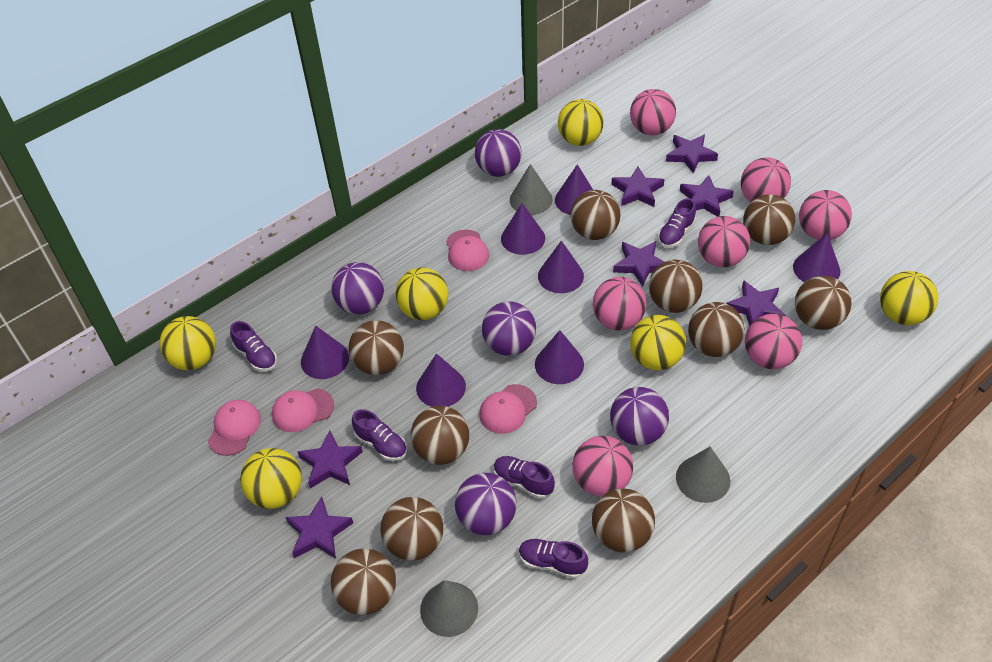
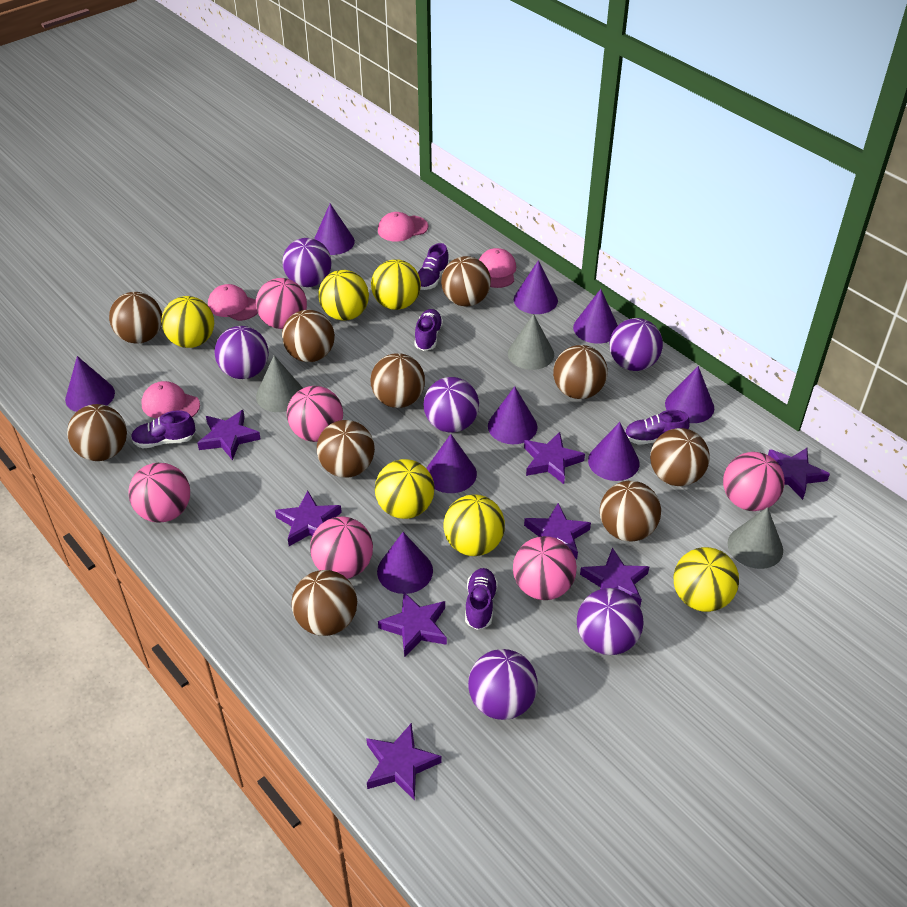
pink ball: [572,436,633,497] [593,277,647,331] [630,89,676,135] [698,216,750,267] [741,157,791,202] [745,314,802,369] [799,190,852,240] = 7 -> [128,463,190,523] [256,278,307,329] [287,386,343,442] [310,517,373,579] [513,536,577,600] [723,452,785,511] = 6
purple ball: [331,262,384,314] [455,473,517,535] [475,129,521,177] [482,301,536,356] [610,387,669,446] = 5 -> [214,326,269,379] [282,238,332,287] [424,377,479,433] [468,649,538,720] [577,588,644,655] [609,318,663,371] = 6
purple cone: [301,326,349,379] [416,353,466,407] [501,203,545,255] [535,330,584,384] [538,241,584,293] [555,164,593,215] [793,233,840,282] = 7 -> [65,356,115,412] [314,203,355,255] [377,532,433,594] [426,434,477,493] [488,386,538,444] [514,260,558,314] [573,289,618,344] [588,422,639,481] [665,366,714,423] = 9
purple star: [285,496,353,559] [298,430,363,489] [611,167,664,207] [613,241,665,287] [666,134,718,173] [680,175,734,217] [726,280,785,326] = 7 -> [197,410,261,460] [275,491,342,546] [366,723,442,801] [378,592,447,658] [524,432,585,484] [524,503,591,559] [580,548,649,606] [768,448,830,500] = 8

